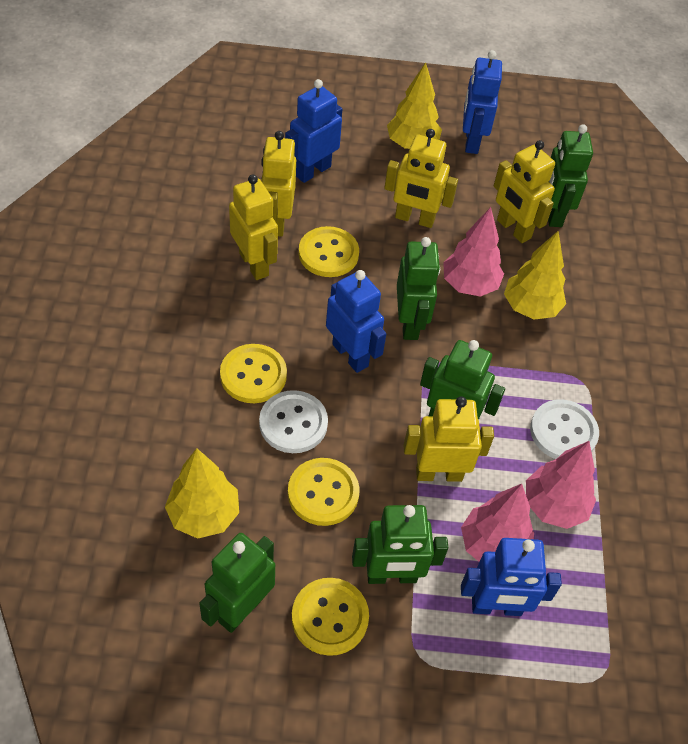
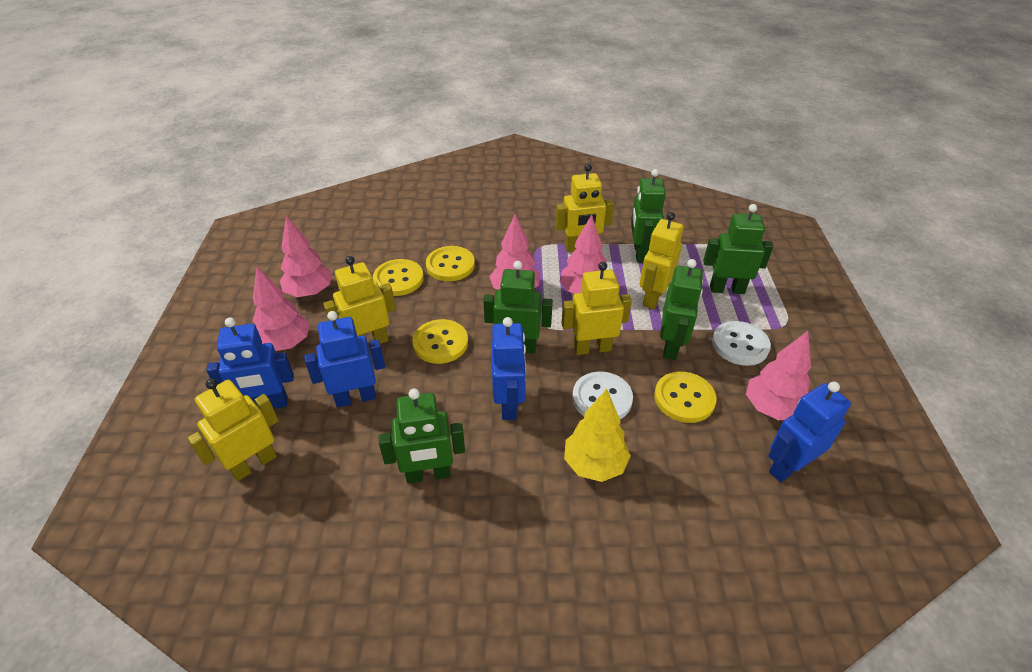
pink tree: [443,207,504,297] [461,484,534,562] [526,441,596,529] = 3 -> [252,267,310,351] [280,215,332,297] [489,214,540,290] [560,215,607,294] [746,331,811,420] = 5
yellow tree: [165,448,239,539] [387,62,442,149] [504,231,566,320] = 3 -> [564,389,631,482] = 1

